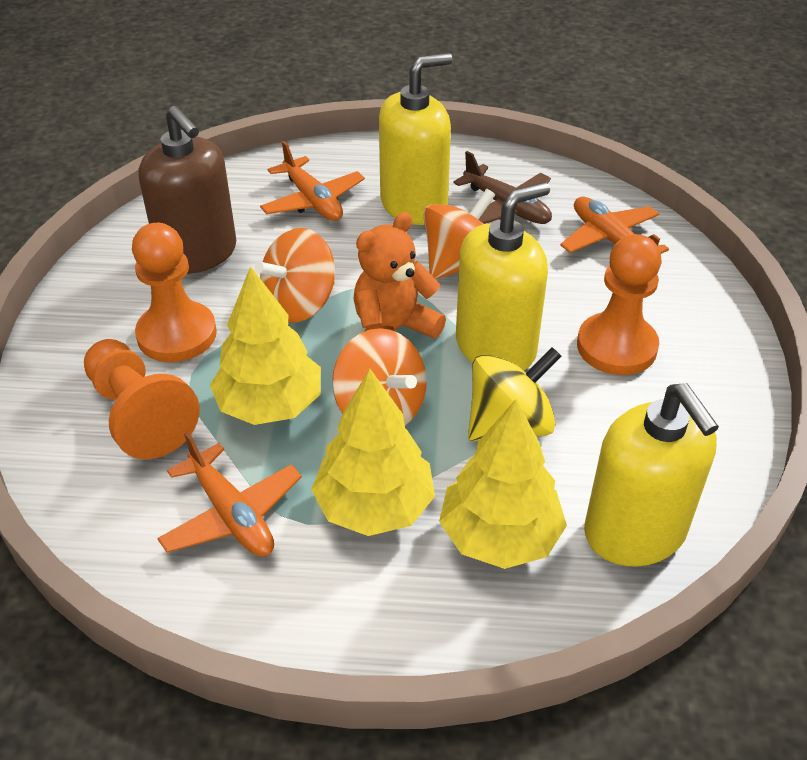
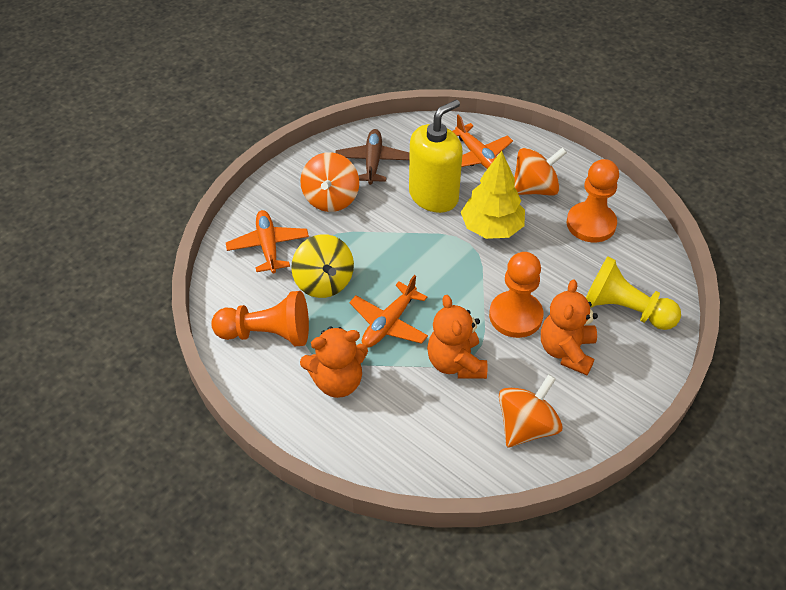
brown soap dispenser: [139,106,236,274] = 1 -> none = 0
orange teddy bear: [353,212,446,338] = 1 -> [300,326,368,398] [427,295,487,379] [541,279,598,375] = 3
yellow pawn: none = 0 -> [586,256,681,330] = 1
yellow soap dispenser: [379,53,453,225] [456,182,550,370] [584,383,719,567] = 3 -> [409,100,463,213] = 1
yellow tree: [210,266,321,425] [311,369,435,536] [439,399,567,569] = 3 -> [461,151,525,239] = 1

